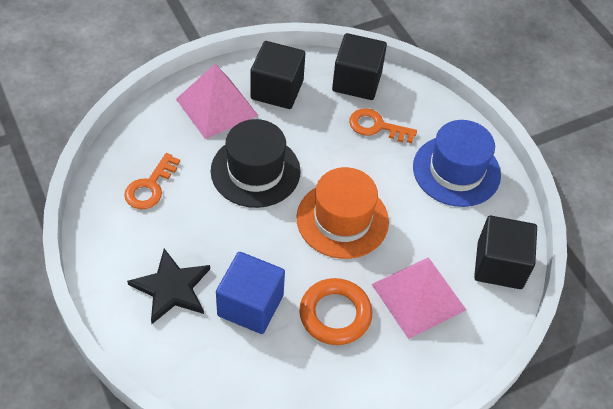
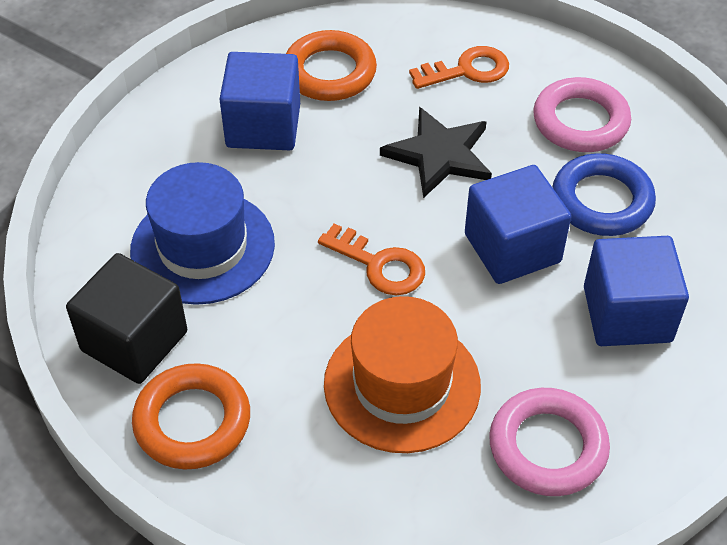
black cube: [251,41,305,109] [332,33,387,100] [474,216,537,289] = 3 -> [66,253,187,384] = 1
black hat: [211,119,301,208] = 1 -> none = 0
blue cube: [216,252,285,334] = 1 -> [219,52,300,150] [465,165,571,284] [584,236,689,346] = 3
blue ring: none = 0 -> [552,153,656,236] = 1
orange ring: [299,278,372,345] = 1 -> [132,363,250,469] [286,30,377,101] = 2
pink pyramid: [176,64,259,139] [372,258,466,339] = 2 -> none = 0
pink ring: none = 0 -> [489,388,610,496] [533,77,631,152] = 2

